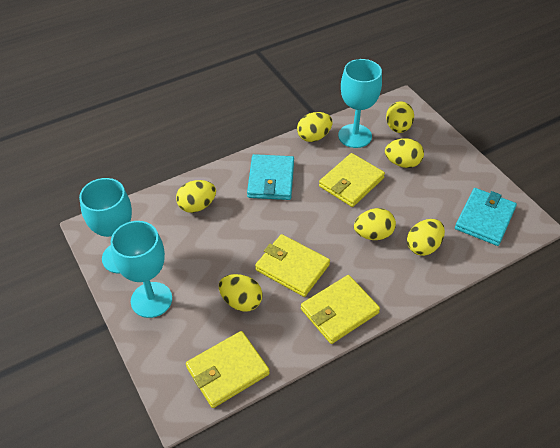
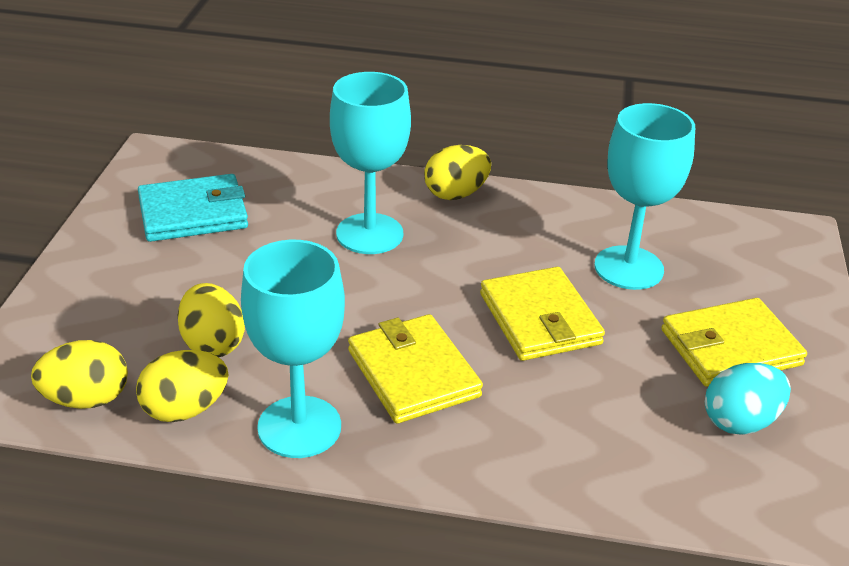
turquoise egg: none = 0 -> [705,363,791,435] = 1
turquoise wallet: [247,154,294,200] [455,188,517,246] = 2 -> [138,174,248,242] = 1
yellow egg: [176,180,216,213] [219,274,263,311] [297,112,332,142] [354,208,396,240] [385,138,424,168] [386,101,414,133] [407,219,445,256] = 7 -> [31,340,128,409] [136,350,229,422] [178,283,245,357] [424,145,491,200] = 4
yellow wallet: [186,331,270,408] [255,234,330,297] [301,275,380,344] [319,153,385,207] = 4 -> [348,314,483,424] [480,267,605,361] [661,298,807,387] = 3

